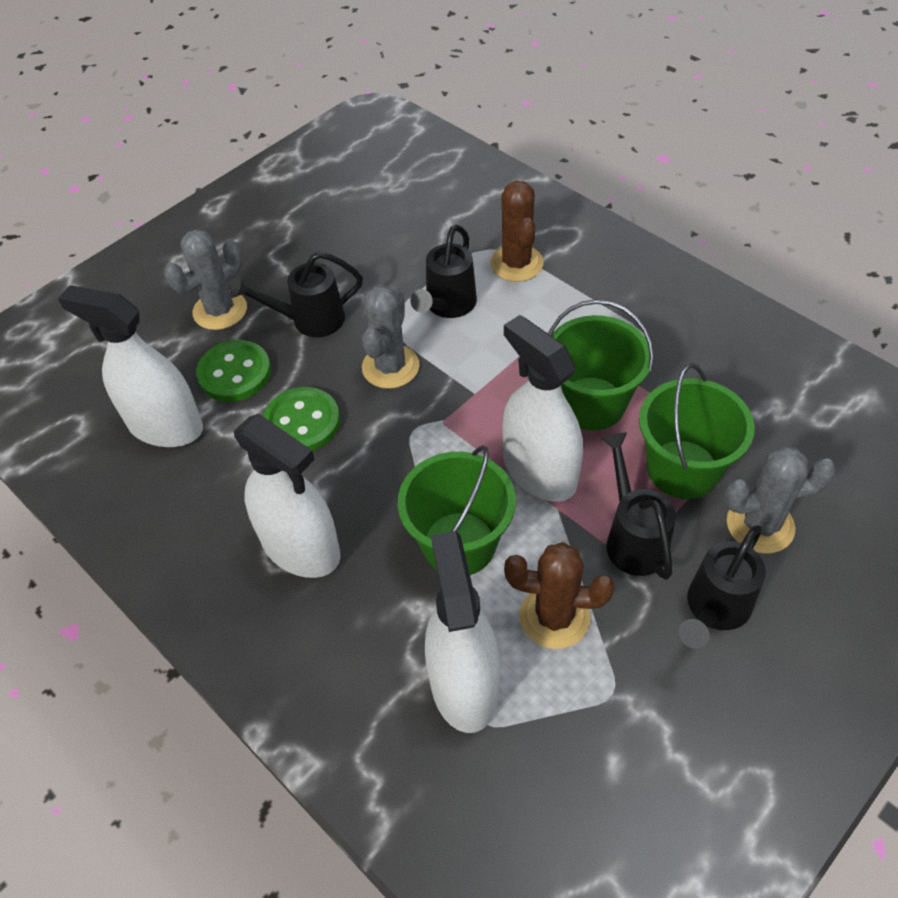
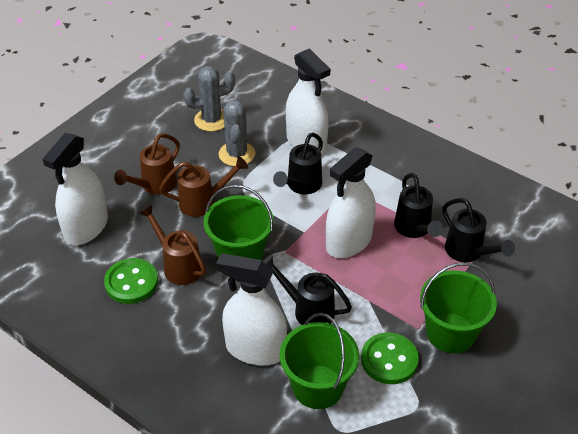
brown cactus: [490,181,544,282] [504,542,615,649] = 2 -> none = 0
brown watering can: none = 0 -> [114,133,180,195] [139,205,206,285] [159,156,248,217] = 3
grey cactus: [164,229,247,330] [362,285,420,389] [724,446,836,554] = 3 -> [183,66,235,131] [219,100,255,166] = 2

